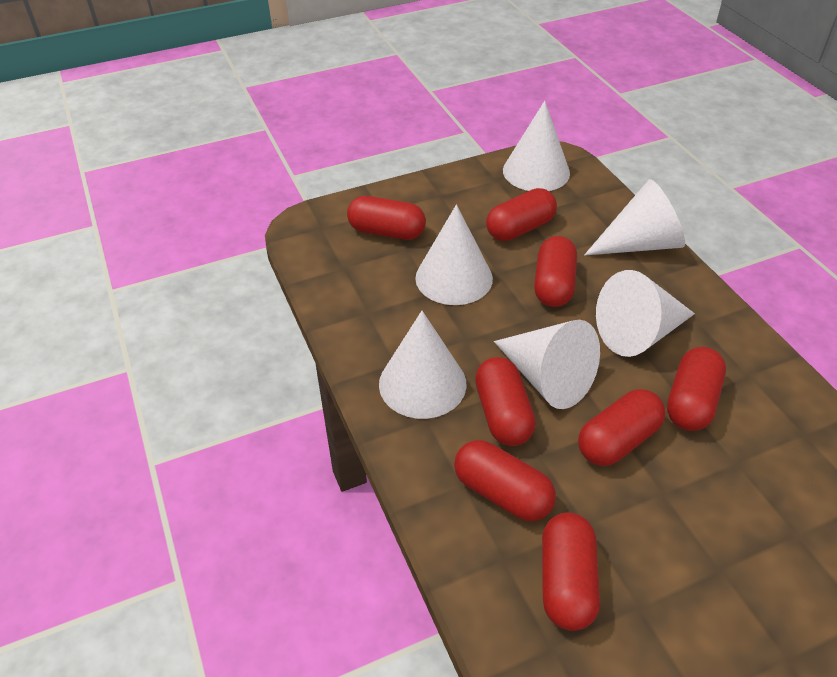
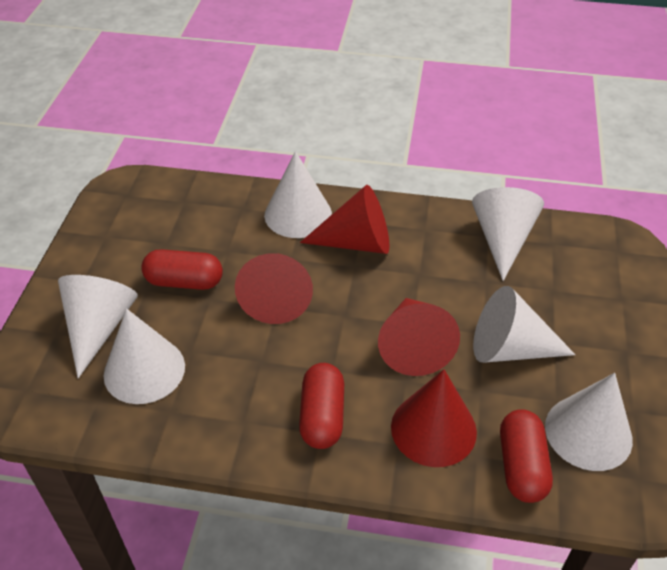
red capsule: [347,196,426,240] [454,440,556,521] [475,357,536,446] [486,188,557,241] [534,236,577,307] [542,513,600,631] [578,389,666,466] [667,347,726,431] = 8 -> [141,249,223,290] [299,363,344,449] [500,409,553,503] = 3
red cone: none = 0 -> [235,253,313,324] [300,185,389,254] [378,298,460,376] [391,369,477,467] = 4

